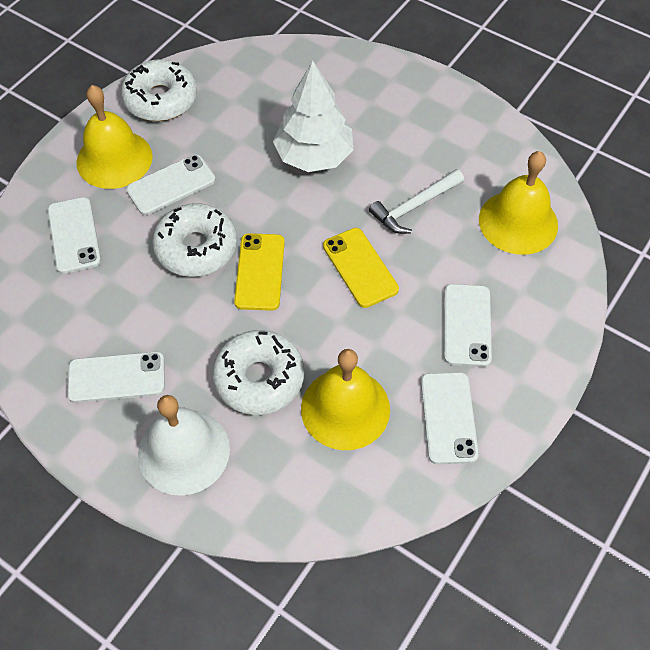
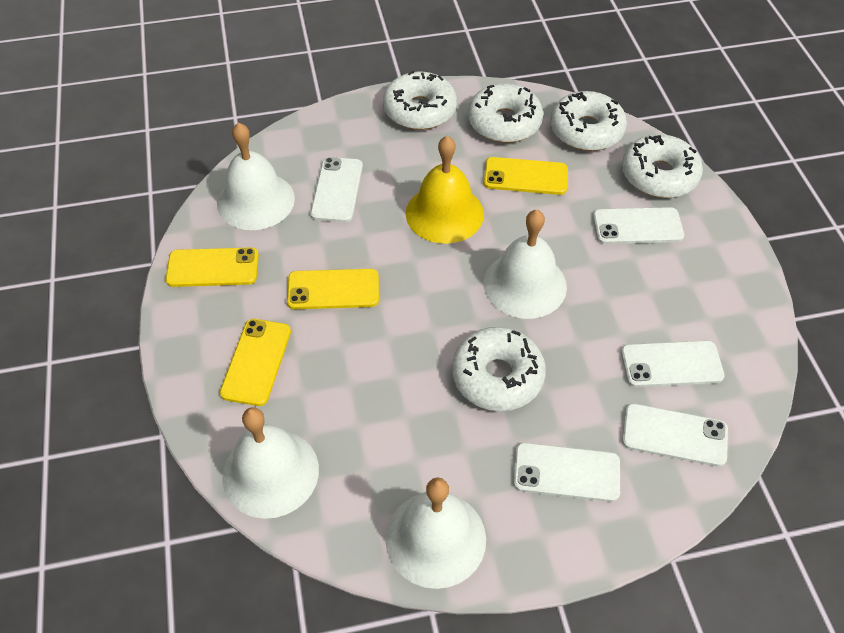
white bell: [138,395,230,496] = 1 -> [217,122,295,230] [222,407,319,519] [386,477,486,589] [484,210,567,319] = 4
white donut: [121,59,197,121] [152,203,237,277] [213,330,304,415] = 3 -> [383,70,457,130] [452,327,546,411] [468,84,543,143] [550,91,627,151] [622,134,703,198] = 5
white hammer: [369,169,464,234] = 1 -> none = 0
white tree: [273,61,353,172] = 1 -> none = 0
yellow bell: [76,85,153,189] [301,349,390,450] [479,151,558,255] = 3 -> [406,136,484,244] = 1
yellow phone: [234,233,285,311] [323,228,399,308] = 2 -> [165,247,259,287] [220,319,291,406] [287,269,379,309] [484,157,568,195] = 4

